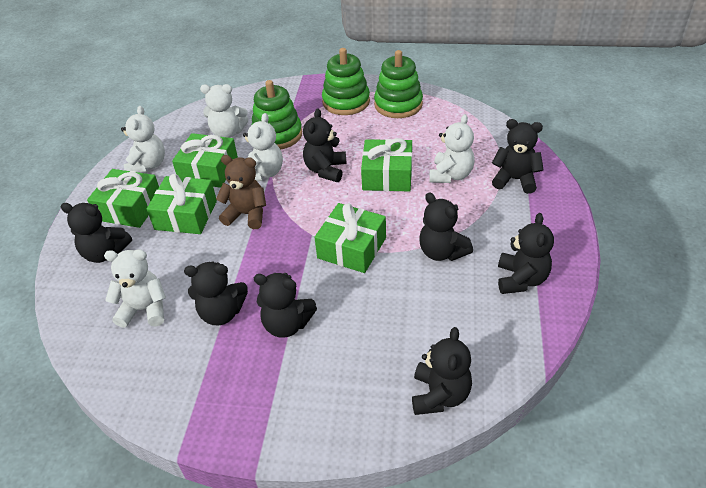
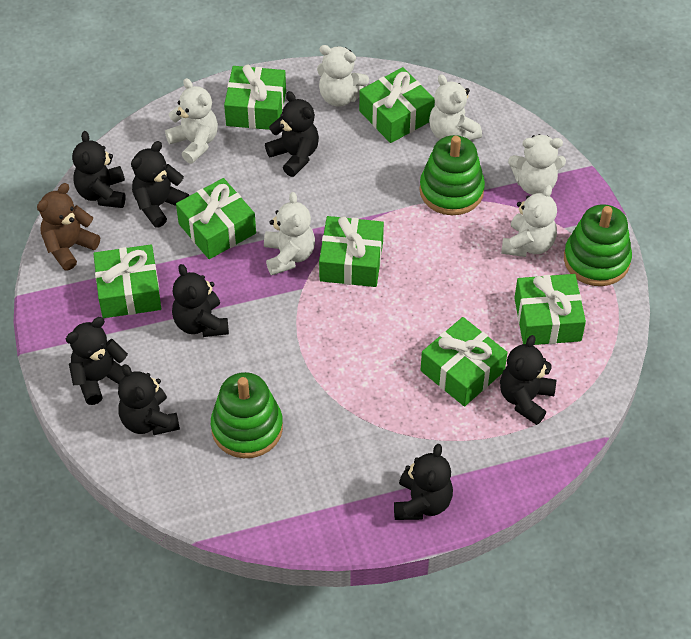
green gift: [87,169,159,228] [147,174,217,234] [172,133,238,188] [315,203,386,273] [361,138,412,191] = 5 -> [94,245,161,318] [176,178,256,259] [224,65,286,130] [319,216,384,287] [359,67,435,143] [421,317,508,407] [514,274,586,345] = 7
white teddy bear: [104,249,166,328] [121,106,165,173] [200,84,248,138] [243,113,283,181] [429,114,475,183] = 5 -> [165,78,218,164] [264,192,315,275] [317,45,369,107] [429,74,482,141] [501,185,557,257] [508,134,566,195] = 6

